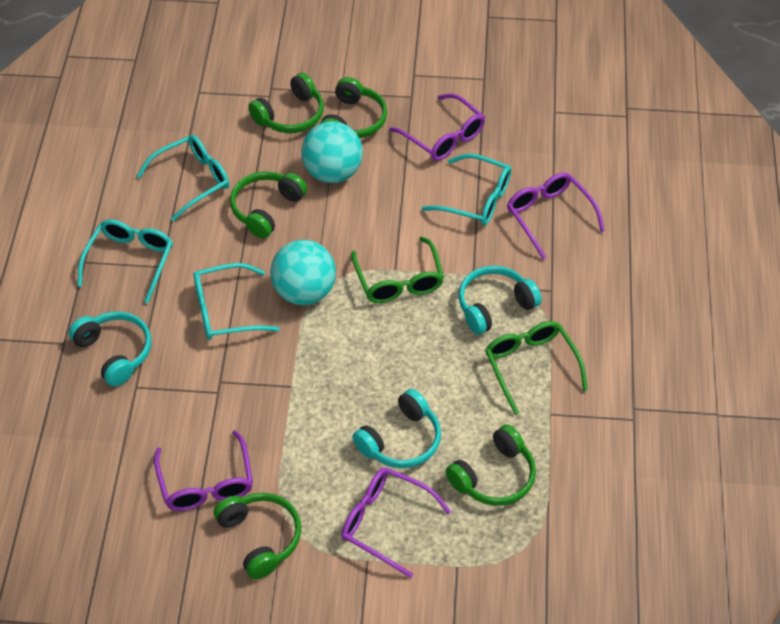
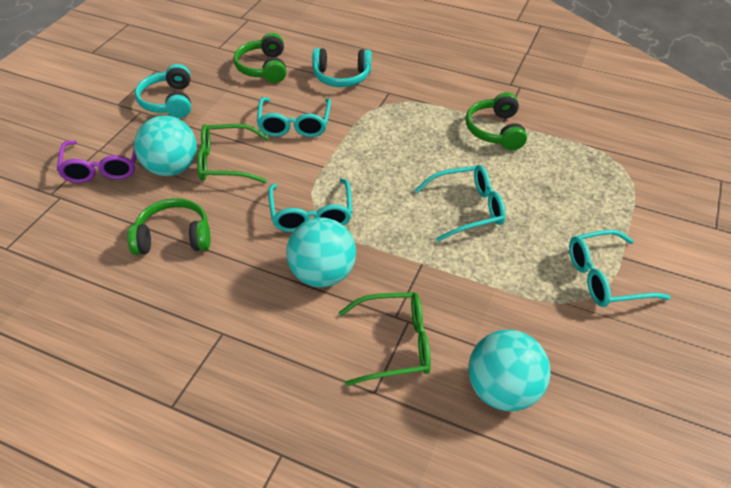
green headphones: [214,493,301,580] [230,171,307,238] [248,73,324,133] [321,77,387,138] [446,424,536,506] = 5 -> [127,198,210,255] [233,33,286,83] [466,92,527,150] = 3
purple glasses: [154,430,253,511] [341,467,451,578] [389,93,485,161] [507,173,605,260] = 4 -> [57,141,136,183] = 1
turquoise ball: [270,240,336,305] [301,121,363,183] = 2 -> [134,115,197,176] [286,217,356,287] [468,330,551,412] = 3
turquoise headphones: [69,311,152,387] [352,389,441,468] [458,266,542,335] = 3 -> [135,64,191,118] [312,48,372,87] = 2

